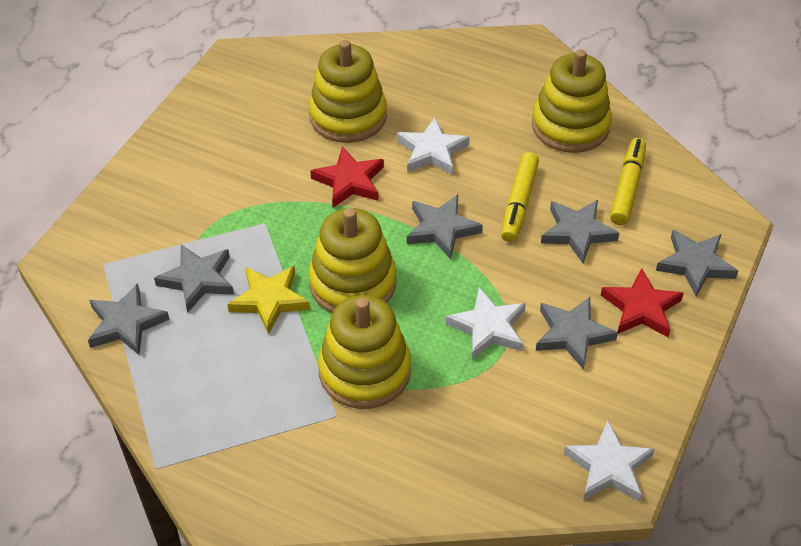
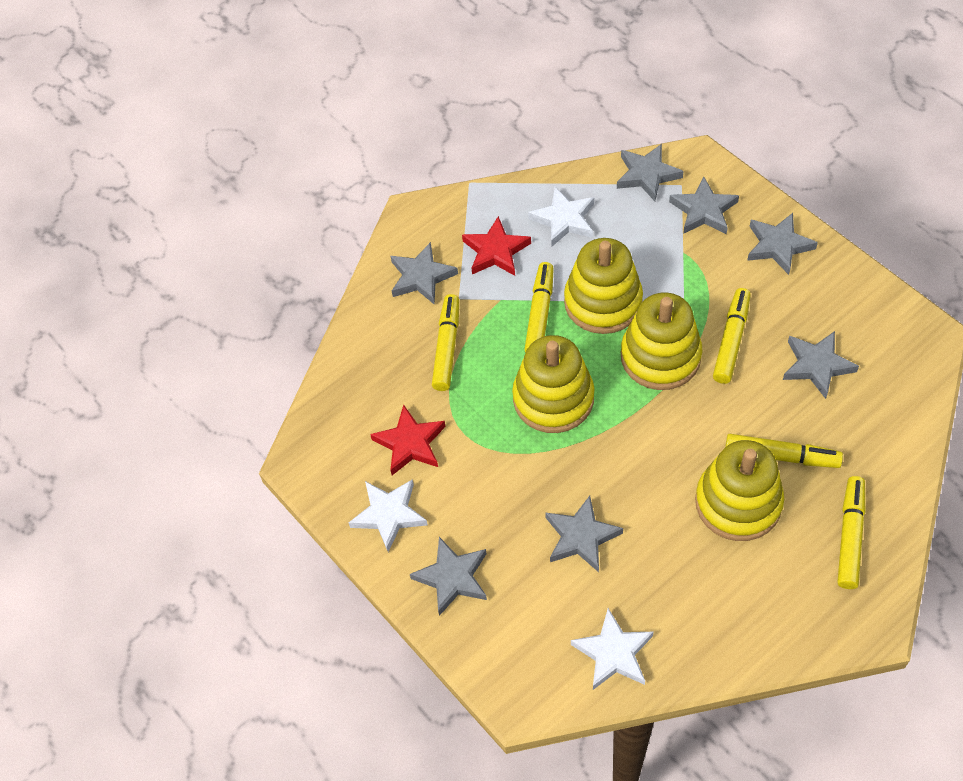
grey star: [88,283,170,356] [154,245,234,312] [407,195,483,260] [536,297,618,370] [541,200,619,263] [656,230,738,297] = 6 -> [391,242,458,305] [410,537,487,616] [545,496,623,572] [617,144,684,201] [669,176,739,234] [747,213,818,275] [783,331,859,399] = 7
yellow marker: [501,152,539,242] [610,138,646,225] = 2 -> [432,294,459,391] [524,262,554,353] [713,288,751,384] [725,434,843,468] [837,476,865,589] = 5
yellow star: [227,265,310,335] = 1 -> none = 0

